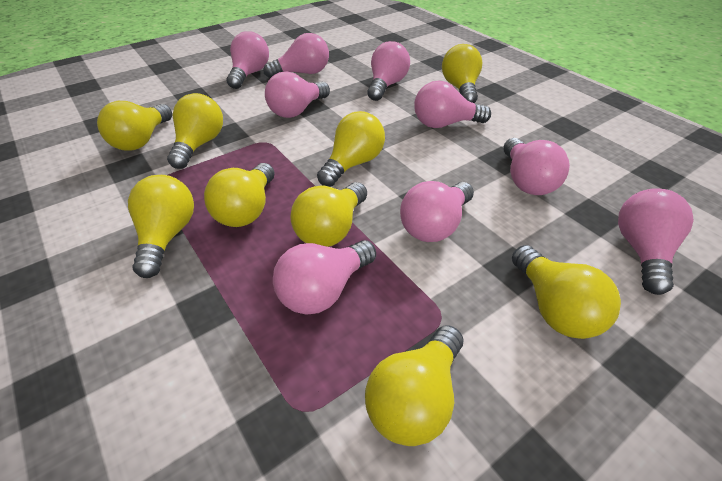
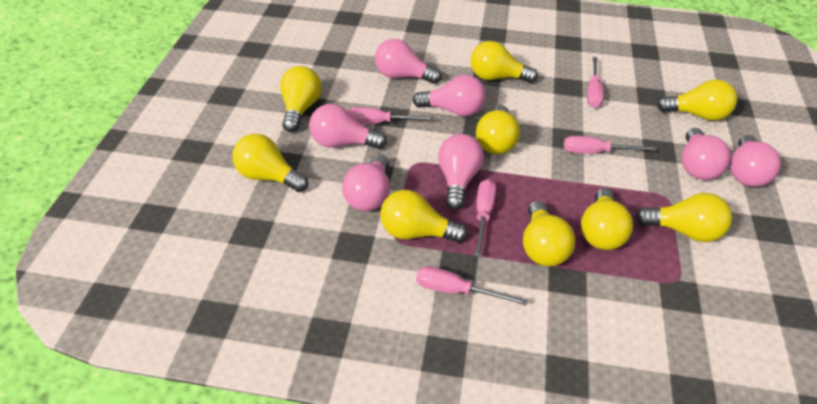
pink light bulb: [227,31,269,89] [264,33,329,78] [265,71,330,118] [273,240,376,315] [367,41,410,101] [400,181,474,242] [414,81,491,128] [503,138,570,195] [618,188,694,295] = 9 -> [309,104,387,149] [342,155,390,211] [375,39,442,84] [412,75,486,117] [438,134,484,210] [681,128,731,180] [730,135,781,187] = 7
pink screwdriver: none = 0 -> [348,107,435,124] [416,266,527,305] [474,179,496,257] [564,136,656,154] [587,57,604,108] = 5

